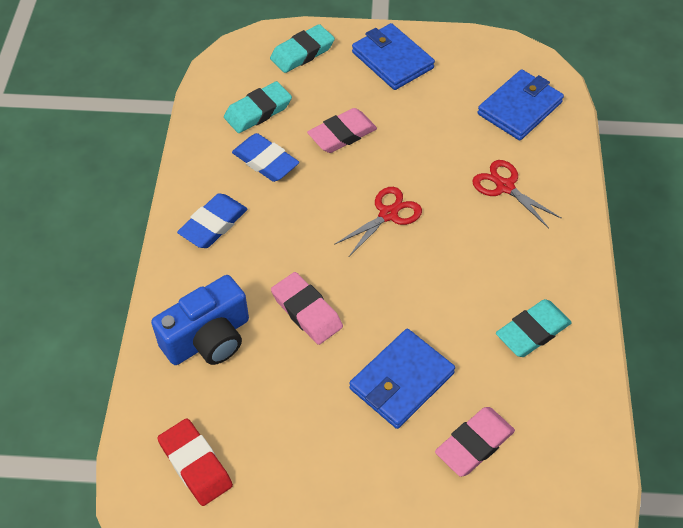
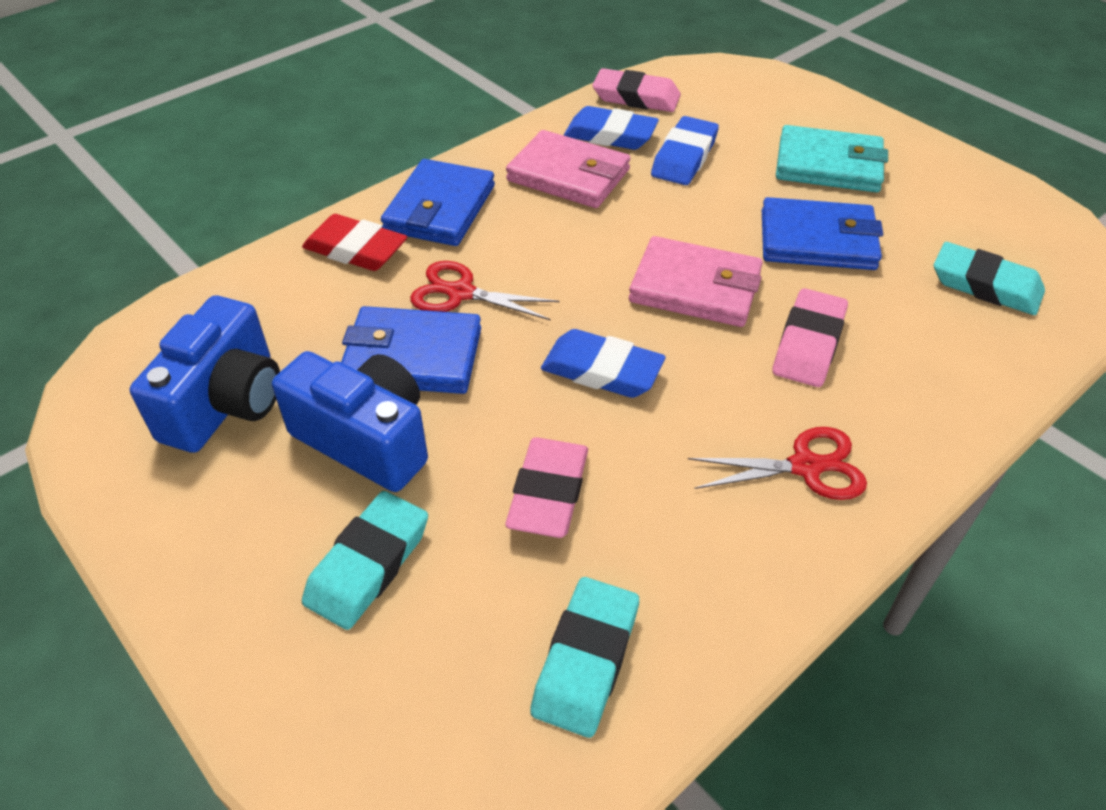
blue camera: [151,275,249,365] = 1 -> [130,296,280,453] [272,351,428,492] = 2
blue eraser: [177,193,247,248] [232,133,299,182] = 2 -> [541,329,666,398] [564,106,659,150] [651,116,719,185] = 3
pink wallet: none = 0 -> [506,130,630,208] [629,236,763,327] = 2
turquoise wallet: none = 0 -> [776,125,888,192] = 1

